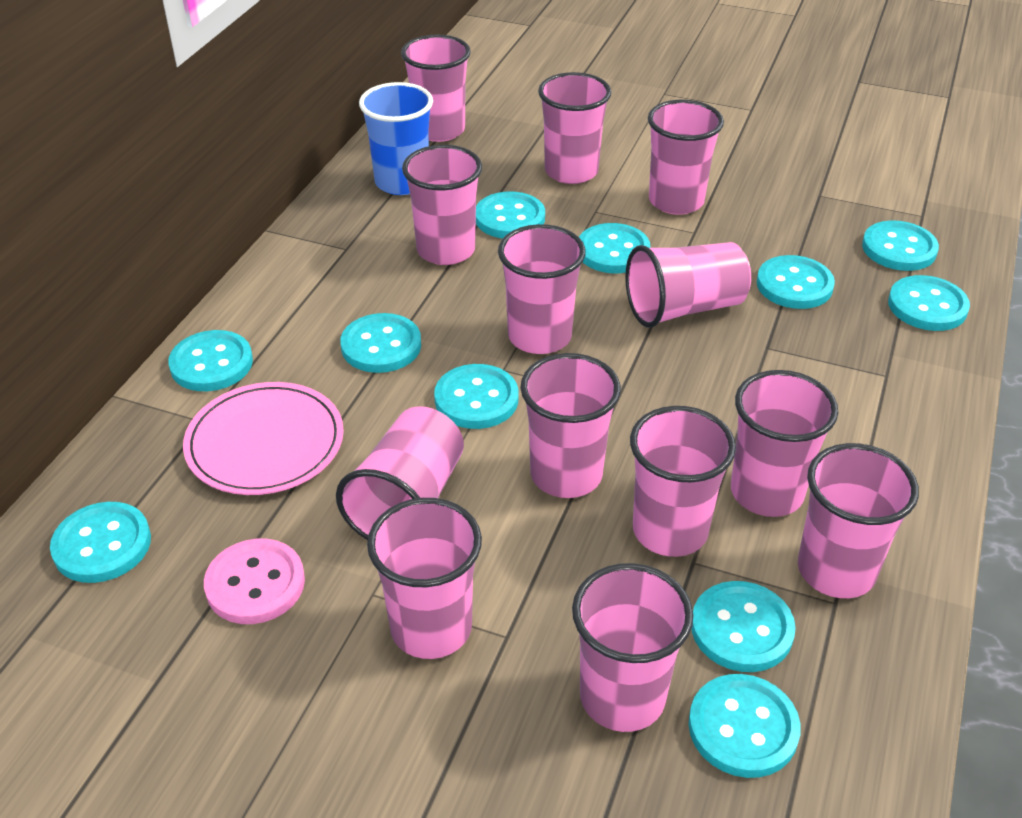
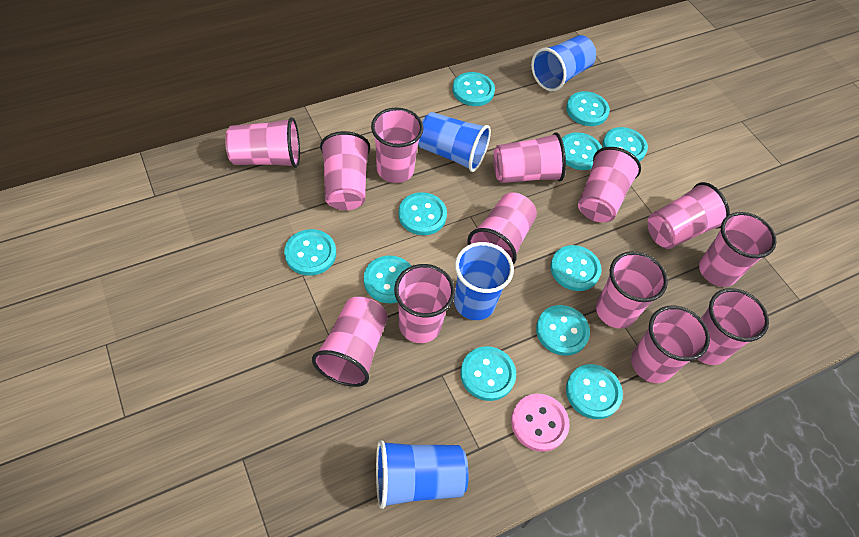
blue cup: [359,82,433,195] = 1 -> [376,440,469,509] [418,112,491,172] [454,242,514,320] [531,35,596,91] = 4
pink plate: [183,382,344,495] = 1 -> none = 0

